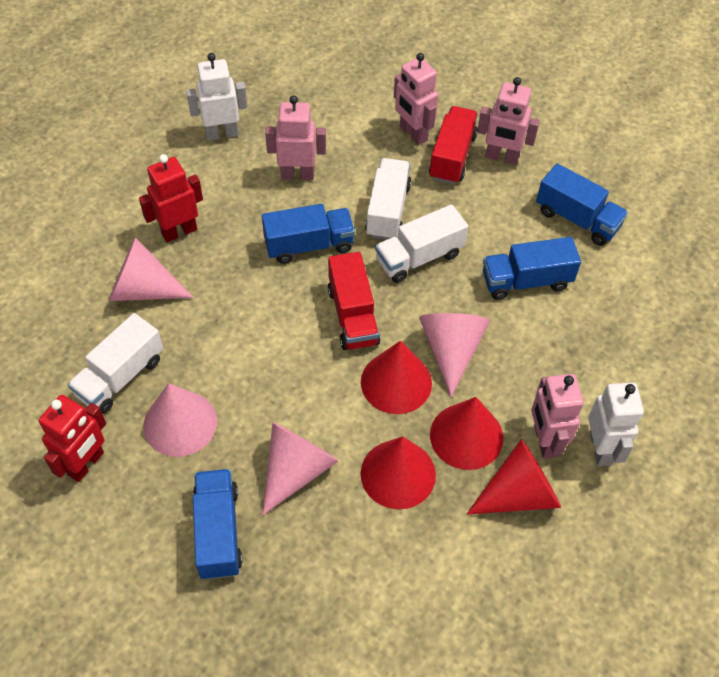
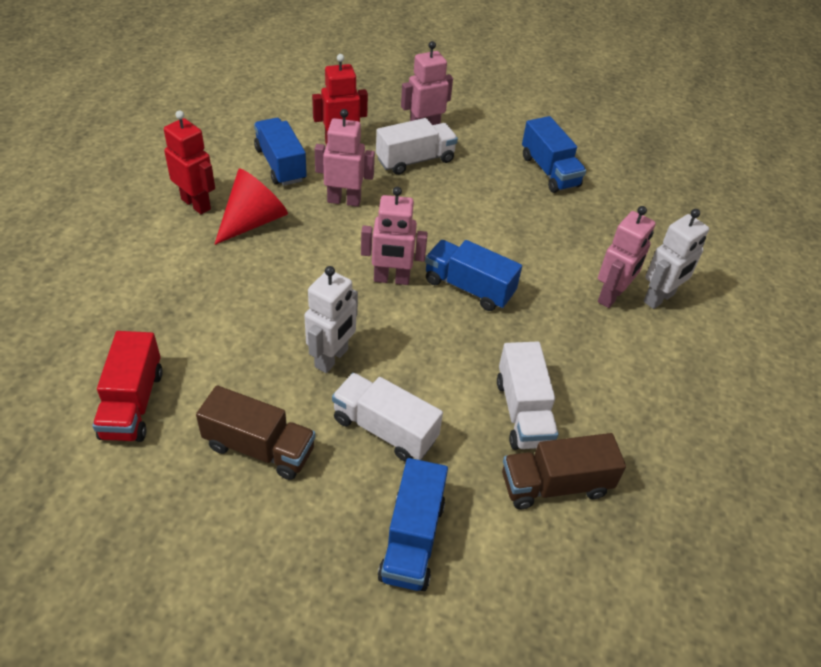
brown truck: none = 0 -> [196,385,316,480] [502,433,626,509] = 2
pink cone: [109,237,194,301] [143,383,217,457] [262,422,338,516] [419,313,490,397] = 4 -> none = 0
red cone: [361,341,432,414] [361,436,436,509] [430,397,503,470] [467,439,561,514] = 4 -> [214,169,288,245] = 1
red truck: [328,252,381,350] [429,106,478,184] = 2 -> [92,331,163,442] = 1

